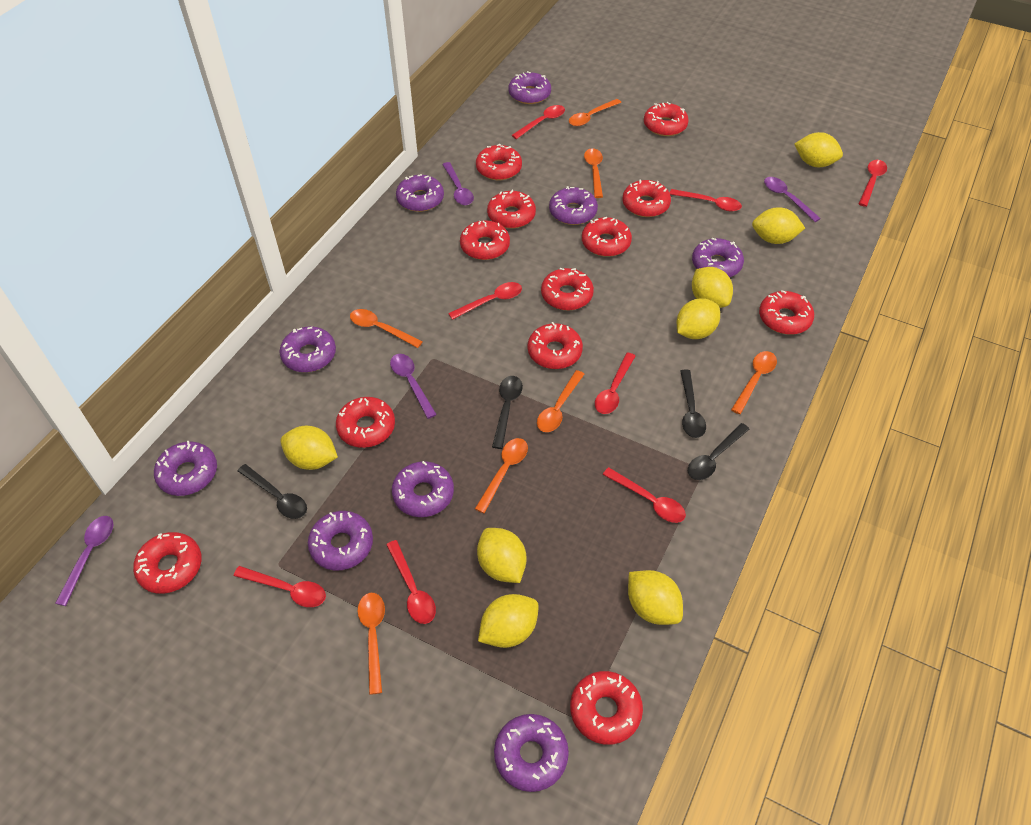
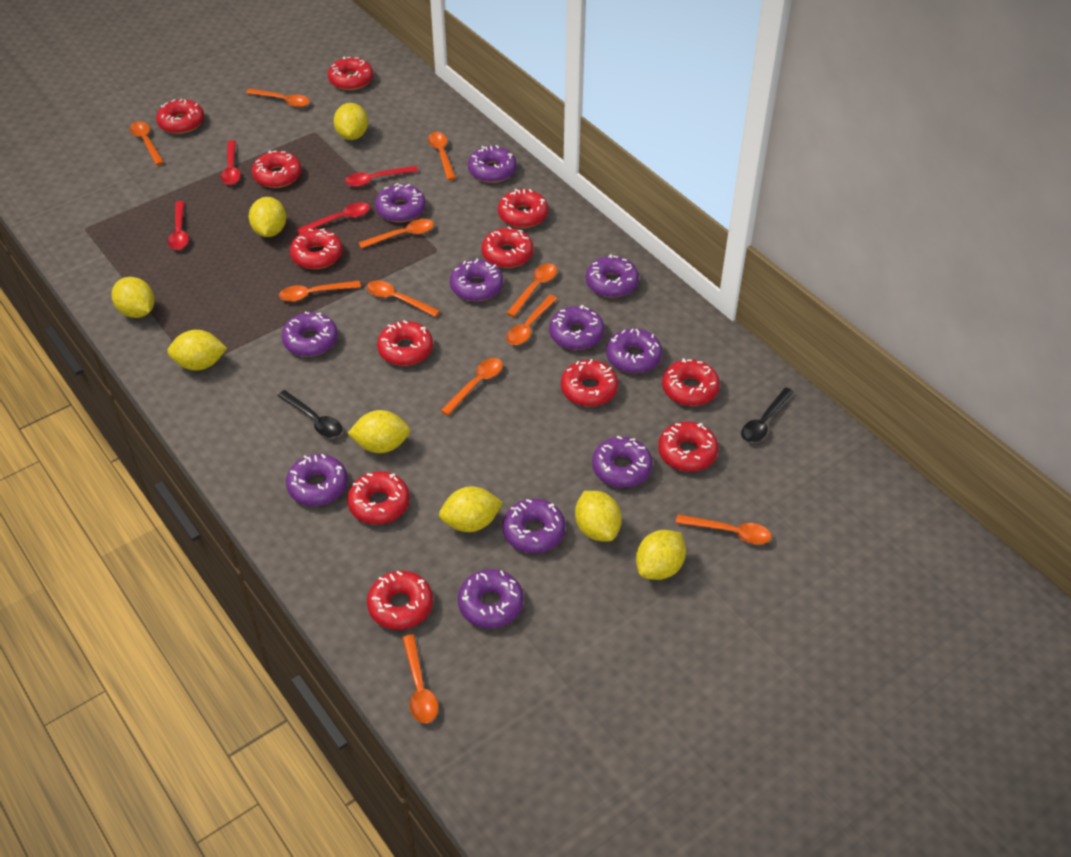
black spoon: [238,464,307,519] [492,376,523,449] [680,369,706,438] [688,423,749,480] = 4 -> [277,390,342,438] [741,387,794,443] = 2
orange spoon: [350,309,423,348] [358,593,385,695] [475,438,528,513] [537,370,584,432] [569,99,621,126] [584,148,603,198] [731,351,777,414] = 7 -> [130,121,164,165] [246,88,310,107] [279,281,361,302] [359,219,434,249] [367,280,440,317] [402,634,438,723] [428,132,456,180] [440,358,503,415] [506,295,557,345] [507,263,557,317] [676,514,771,544] = 11
purple donut: [154,441,217,496] [280,326,336,372] [308,511,373,570] [392,461,454,517] [396,174,444,212] [494,714,569,792] [508,71,551,104] [549,186,598,225] [692,238,744,277] = 9 -> [281,311,338,356] [286,454,348,506] [375,183,426,222] [450,259,503,301] [458,569,524,628] [468,145,517,183] [502,499,566,553] [549,305,604,350] [586,254,639,298] [592,436,653,487] [606,328,662,373] = 11
purple spoon: [55,516,113,606] [390,354,437,419] [442,162,474,205] [764,177,821,222] = 4 -> none = 0
red spoon: [234,566,326,607] [386,540,436,624] [448,282,522,320] [511,105,565,139] [595,352,635,414] [602,467,686,523] [670,189,742,211] [859,160,887,207] = 8 -> [168,201,189,250] [221,140,241,185] [297,202,370,235] [345,166,418,187] = 4

